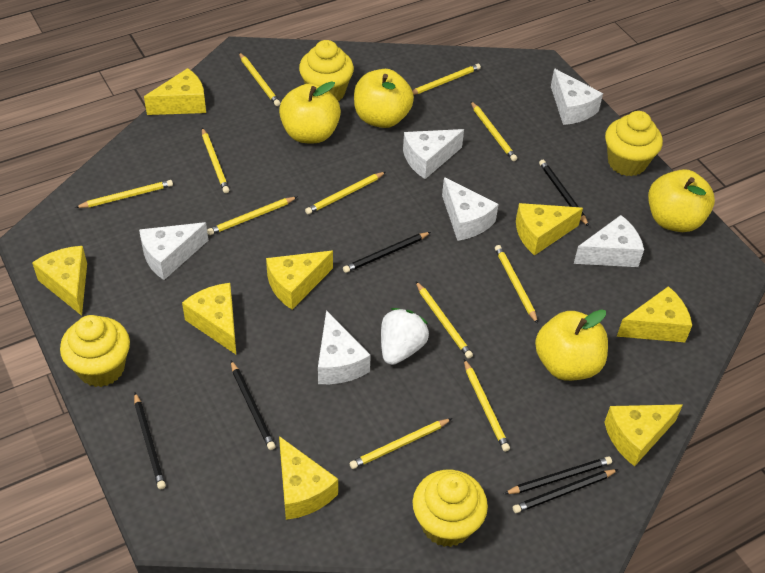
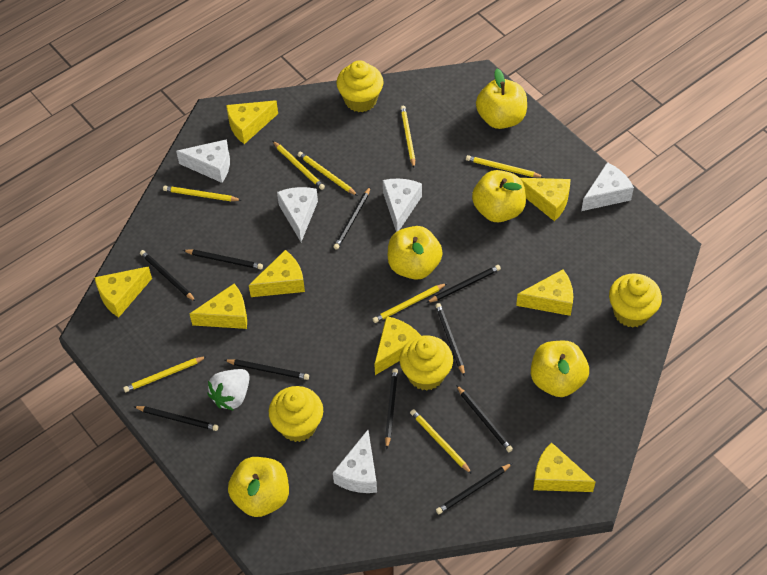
black pencil: [134,393,166,489] [231,361,276,450] [343,232,431,273] [504,456,612,494] [513,469,619,513] [539,160,589,227] = 6 -> [133,406,218,431] [140,250,196,302] [183,250,263,269] [224,359,309,380] [333,186,371,250] [385,369,398,449] [427,265,501,303] [435,303,465,377] [436,463,512,514] [456,385,513,452] = 10
white cheese: [139,222,208,280] [318,310,371,384] [403,129,464,179] [442,177,499,241] [551,69,603,125] [574,215,644,267] = 6 -> [176,139,230,183] [277,187,318,242] [333,430,377,493] [383,179,422,232] [581,162,634,211] = 5
yellow apple: [279,81,341,143] [354,69,414,128] [535,309,608,381] [648,169,715,232] = 4 -> [228,457,289,517] [388,226,443,280] [472,170,526,222] [476,69,527,129] [531,341,589,397] = 5
yellow pencil: [75,180,173,208] [202,128,229,193] [207,197,297,235] [239,53,280,106] [305,172,386,214] [350,418,452,469] [412,64,481,95] [416,282,473,359] [464,359,510,452] [471,101,517,161] [495,245,538,324] = 11 -> [123,356,207,392] [163,186,241,201] [273,141,325,190] [298,152,358,196] [373,283,447,323] [400,106,415,168] [410,409,472,474] [466,155,543,177] = 8

